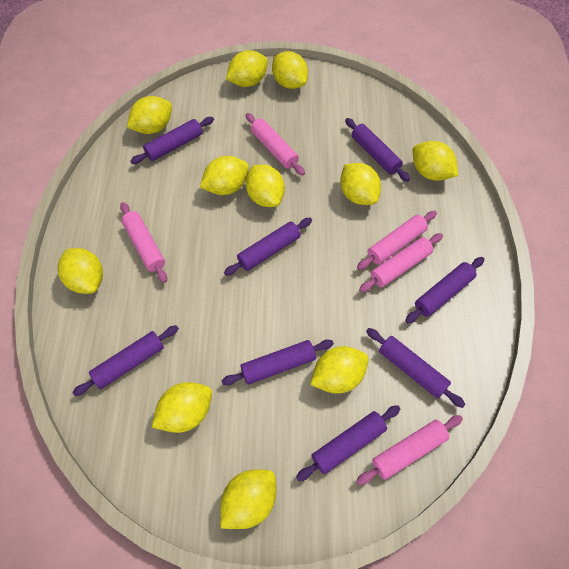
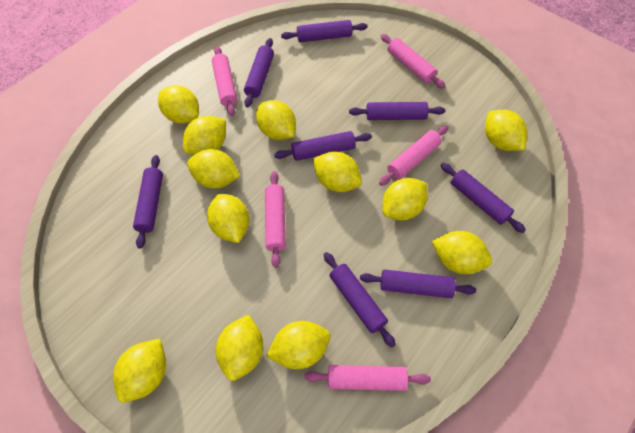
yellow lemon: [58,248,103,294] [127,96,172,134] [152,382,212,433] [200,156,249,195] [220,469,276,529] [226,50,268,87] [245,164,285,207] [272,51,308,89] [310,346,369,393] [340,163,381,205] [413,141,458,181] = 11 -> [113,339,166,402] [158,85,199,124] [183,116,226,155] [187,149,240,188] [207,194,249,243] [216,315,263,381] [256,100,296,140] [266,321,331,369] [313,152,362,192] [382,178,427,220] [432,231,492,274] [485,110,528,151] = 12

